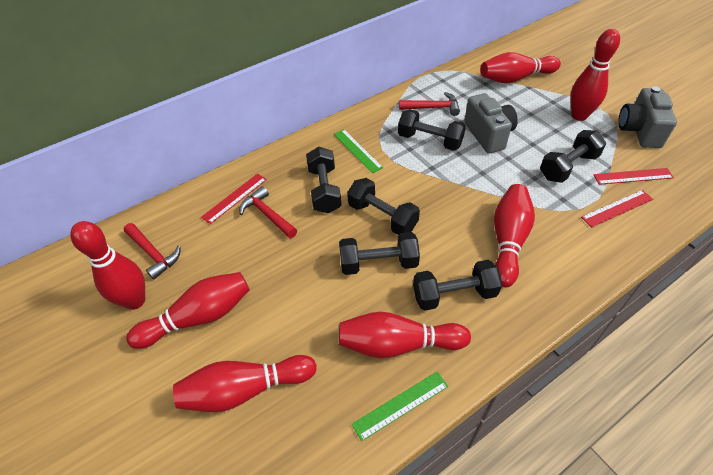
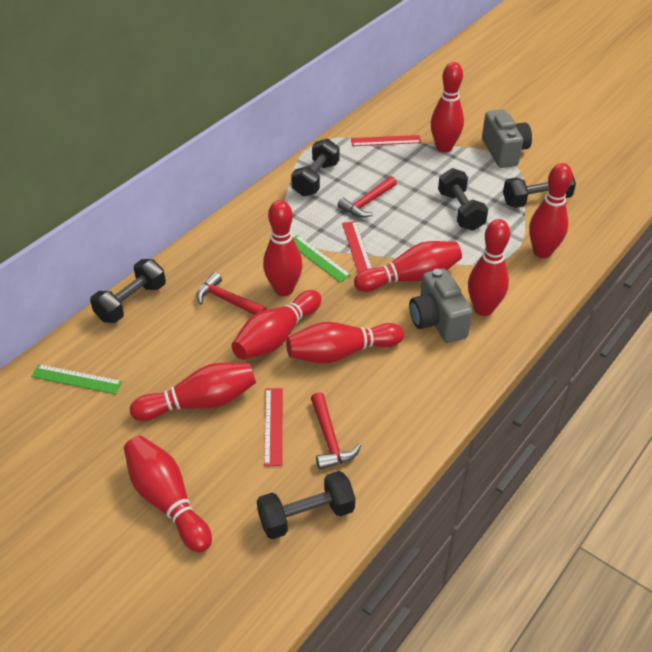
black dumbbell: [306,147,342,213] [339,232,420,275] [347,178,420,235] [398,109,466,151] [413,260,502,311] [540,130,606,183] = 6 -> [90,259,166,323] [257,471,355,539] [291,139,340,196] [438,168,488,231] [503,173,576,208] = 5
red bowling pin: [71,221,145,310] [126,272,250,349] [173,355,317,412] [339,312,471,358] [480,52,561,83] [494,184,535,287] [570,29,620,121] = 7 -> [124,436,212,552] [130,363,256,421] [232,290,322,360] [263,200,303,296] [286,322,404,364] [354,241,462,292] [431,62,464,153] [468,219,510,316] [529,163,573,258] = 9

